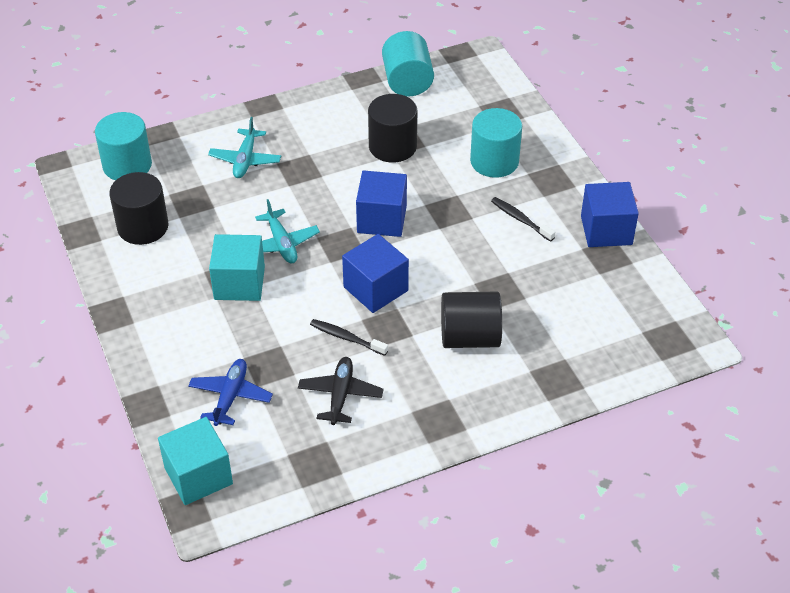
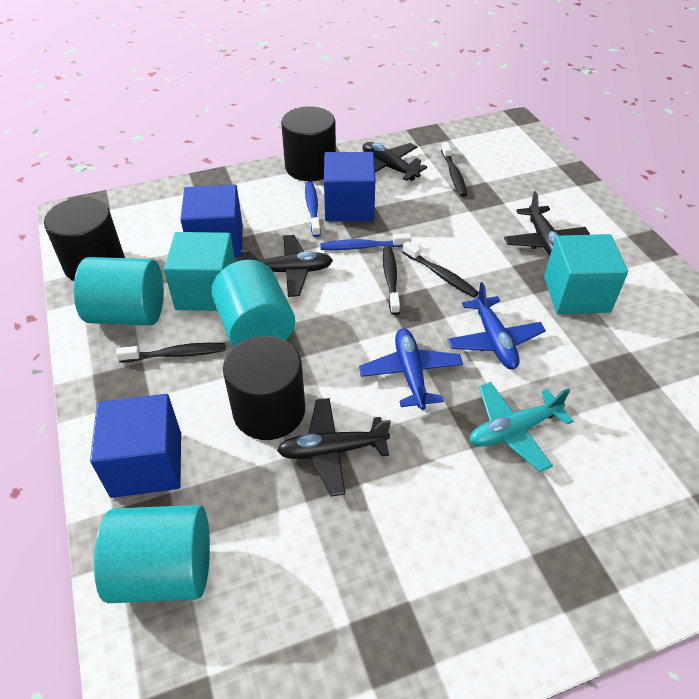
black plane: [298,357,384,425] = 1 -> [241,235,333,297] [277,398,391,496] [362,142,427,181] [504,191,590,256] = 4
black toothbrush: [310,319,388,356] [491,197,555,242] = 2 -> [116,343,226,363] [383,246,400,315] [402,241,479,298] [441,142,468,197] = 4
blue plane: [188,359,273,426] = 1 -> [359,328,463,410] [447,282,546,369] = 2
blue toothbrush: none = 0 -> [305,181,321,237] [320,233,411,250] = 2
turquoise plane: [208,117,281,178] [255,199,320,264] = 2 -> [470,382,573,472] = 1

